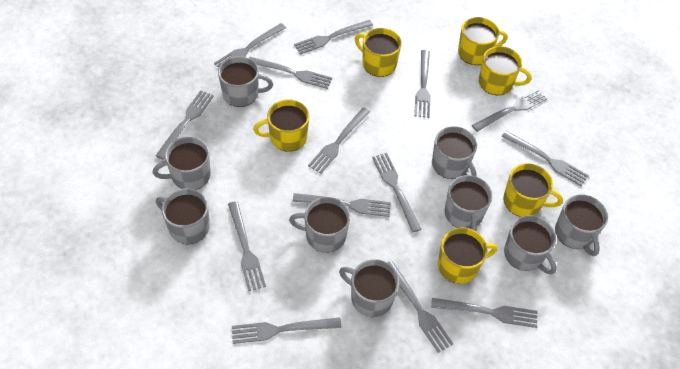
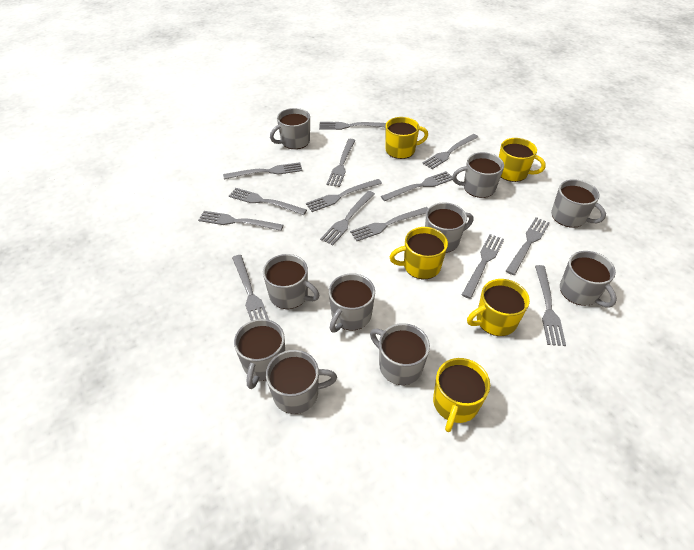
grey mug: [153,137,211,190] [156,188,210,244] [218,56,273,107] [289,197,350,253] [339,259,399,317] [432,126,477,179] [444,175,493,231] [504,215,557,275] [555,194,608,256] = 9 -> [234,319,285,389] [263,254,320,309] [266,350,337,414] [270,108,310,149] [329,273,375,333] [370,323,430,385] [425,203,474,253] [452,152,504,198] [551,179,606,228] [560,251,617,307] = 10
yellow mug: [253,99,309,152] [355,28,402,77] [438,227,498,284] [458,17,508,65] [479,46,532,95] [503,163,563,217] = 6 -> [386,117,428,159] [390,227,448,279] [433,358,490,432] [467,279,530,336] [499,138,546,182] = 5

